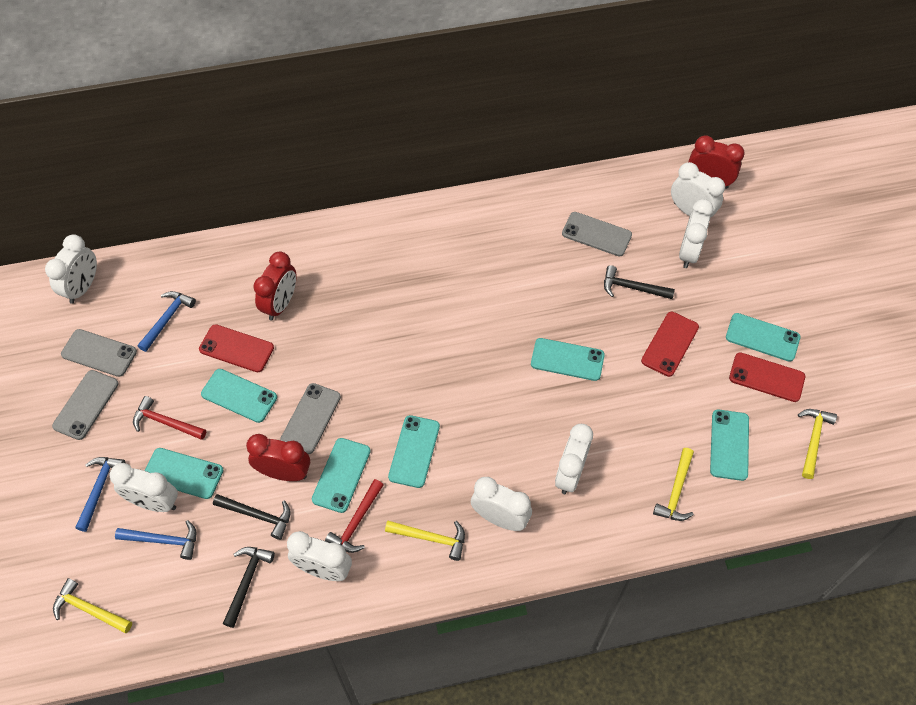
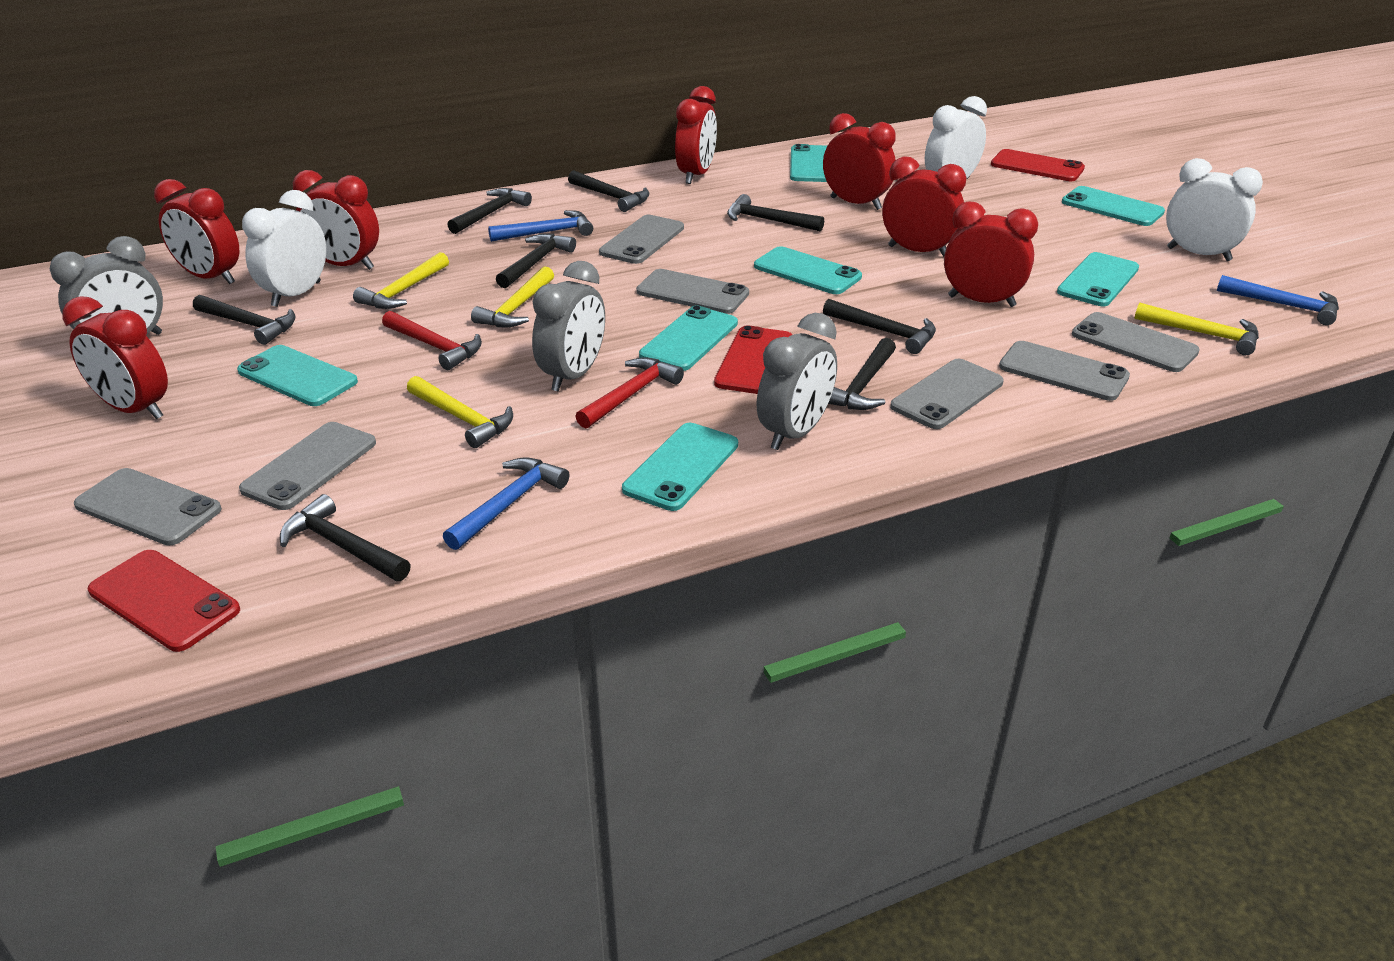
black hammer: [213,494,291,540] [223,547,275,628] [604,265,675,299] = 3 -> [193,295,296,345] [280,494,411,581] [447,188,532,234] [496,234,576,288] [568,170,649,212] [727,194,824,232] [823,299,936,354] [828,338,896,410] = 8
grey clock: none = 0 -> [50,236,163,335] [532,261,605,392] [757,313,837,450] = 3
grey phone: [52,370,119,440] [61,329,137,377] [280,383,341,454] [562,212,632,256] = 4 -> [74,468,222,545] [239,422,376,510] [599,215,684,264] [636,269,749,314] [890,359,1004,429] [999,341,1130,401] [1072,312,1200,372] = 7
red clock: [246,434,310,481] [253,252,296,320] [688,135,745,189] = 3 -> [62,296,168,419] [154,179,239,284] [293,170,379,270] [675,86,717,184] [823,113,896,210] [882,156,966,257] [944,202,1038,307] = 7
white clock: [45,234,97,304] [110,463,178,512] [287,531,352,581] [471,477,532,531] [555,424,593,494] [671,162,725,217] [679,199,714,268] = 7 -> [242,190,326,307] [925,96,987,179] [1166,158,1263,261] = 3

